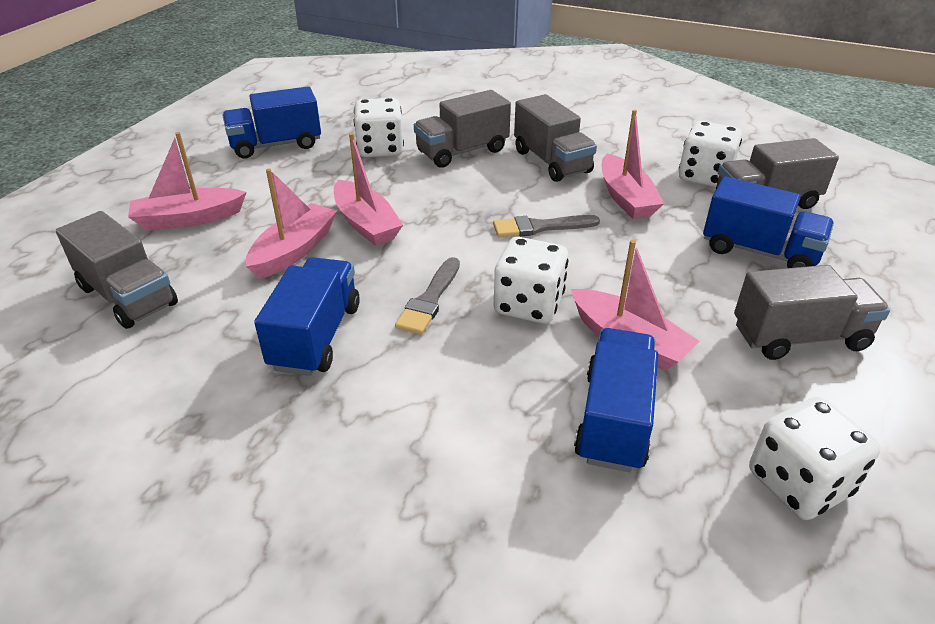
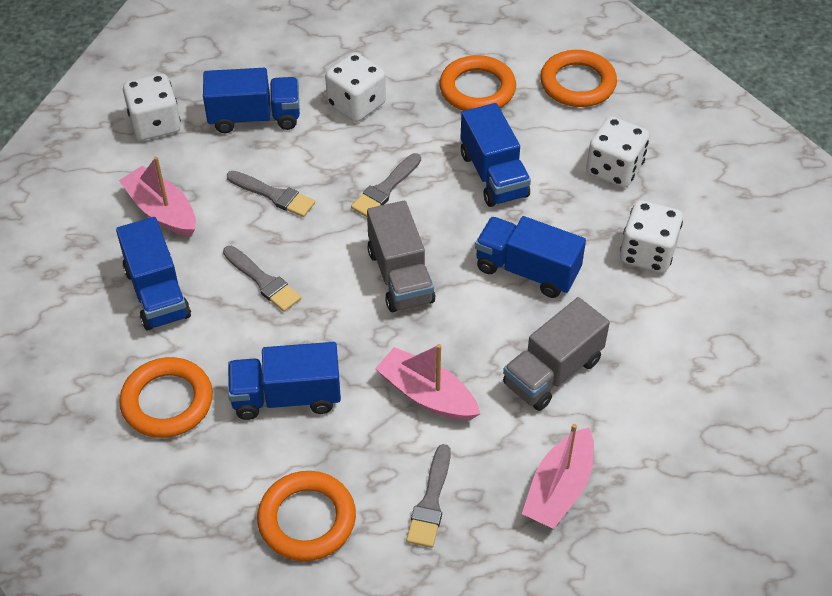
blue truck: [222,86,321,159] [254,257,360,376] [574,328,658,472] [703,177,834,268] = 4 -> [116,217,191,330] [203,68,300,133] [228,342,341,420] [461,103,531,207] [475,216,586,298] = 5
grey brush: [395,257,460,334] [493,215,600,237] = 2 -> [223,246,301,312] [227,171,315,217] [351,153,421,217] [406,444,451,548] = 4
grey truck: [56,211,178,329] [414,90,511,168] [514,94,597,182] [716,138,839,209] [734,265,890,360] = 5 -> [367,201,435,312] [503,297,610,411] = 2
orange ring: none = 0 -> [119,357,213,438] [257,471,356,561] [440,55,516,111] [540,50,617,107] = 4
pink boat: [128,132,247,230] [246,168,337,279] [334,133,403,246] [571,240,700,371] [602,109,664,219] = 5 -> [119,156,196,237] [375,344,480,420] [522,424,594,529] = 3

